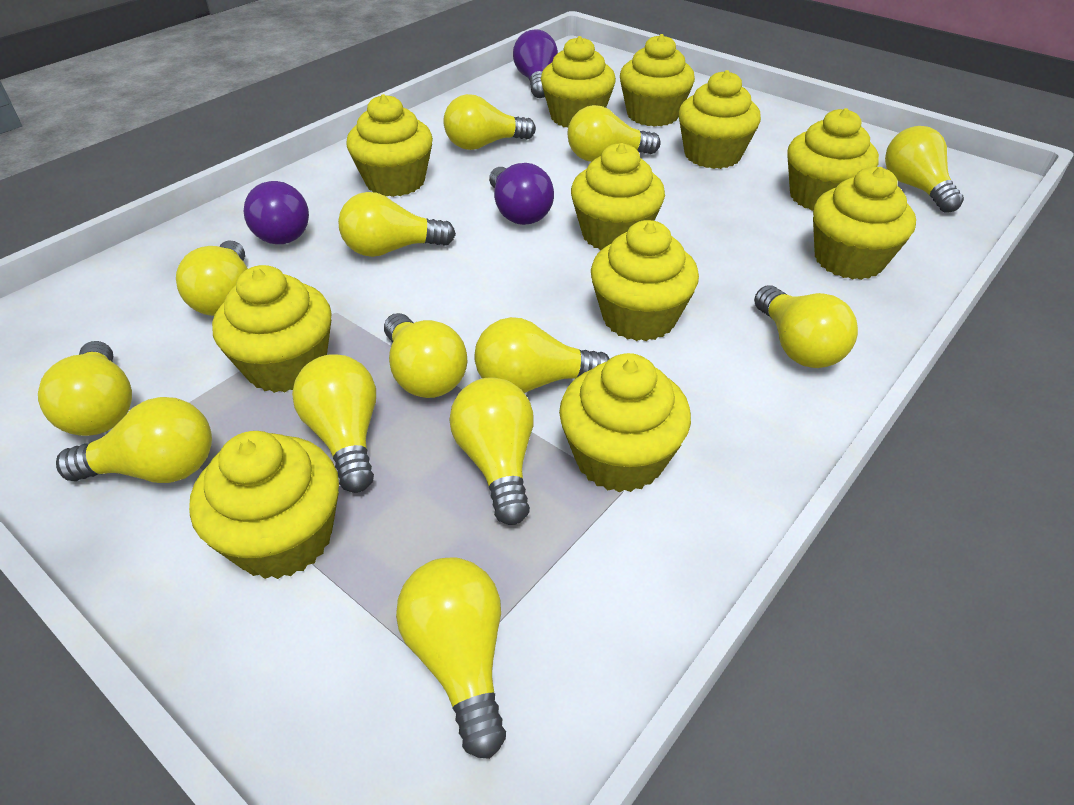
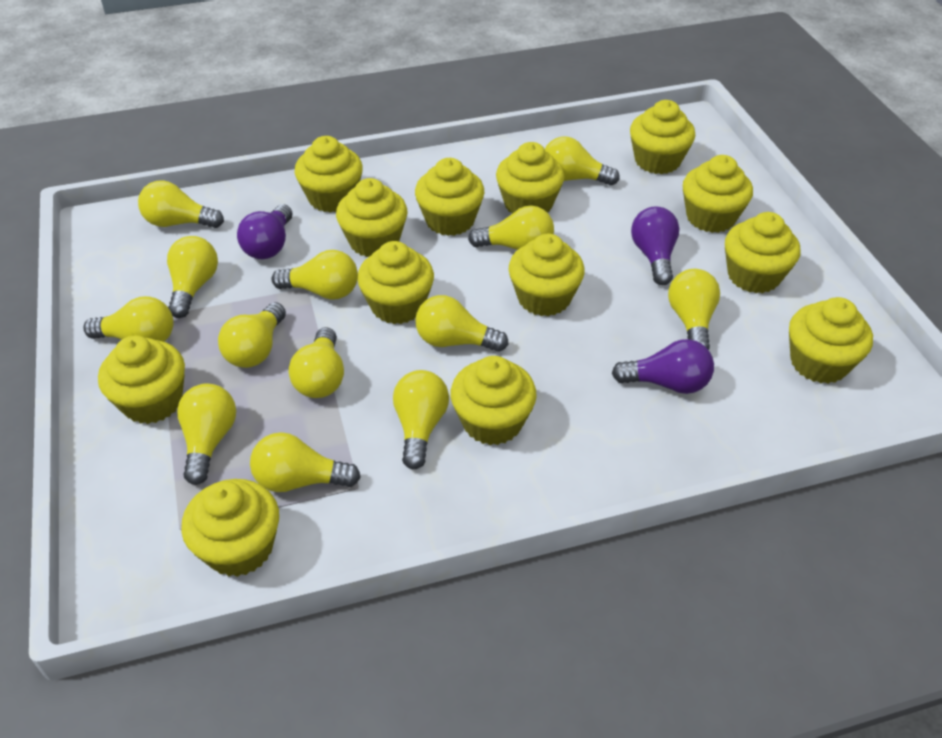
yellow cupcake: [189,431,339,579] [212,265,332,393] [346,94,433,197] [541,36,616,127] [559,353,691,492] [571,143,665,250] [591,220,699,341] [620,34,695,127] [679,70,761,169] [787,108,879,211] [813,167,916,280] = 11 -> [98,336,185,424] [181,479,279,577] [294,136,363,213] [336,178,407,257] [357,241,434,324] [415,158,484,236] [450,356,537,445] [496,142,565,214] [509,234,585,316] [630,100,695,174] [683,155,753,233] [725,212,800,293] [789,297,873,384] = 13

